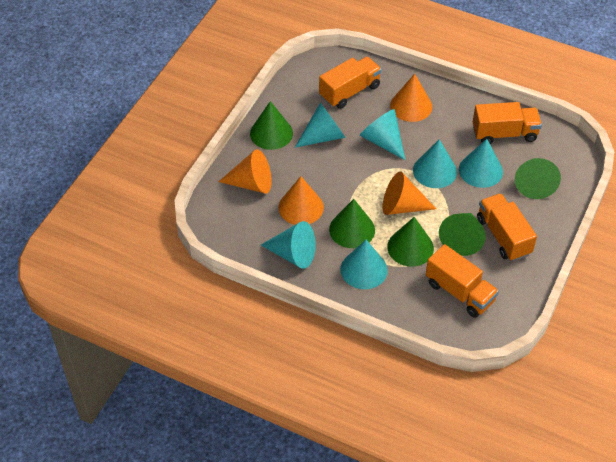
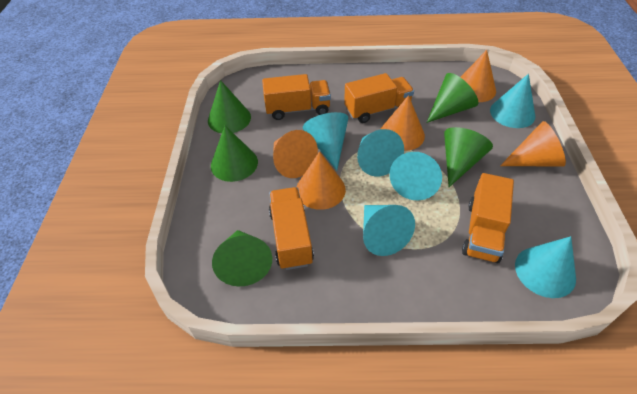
orange cone: [218,149,272,193] [279,176,324,225] [382,172,436,215] [390,74,432,122] = 4 -> [273,130,318,178] [297,152,346,210] [381,95,425,151] [461,50,496,102] [500,121,566,167] = 5

